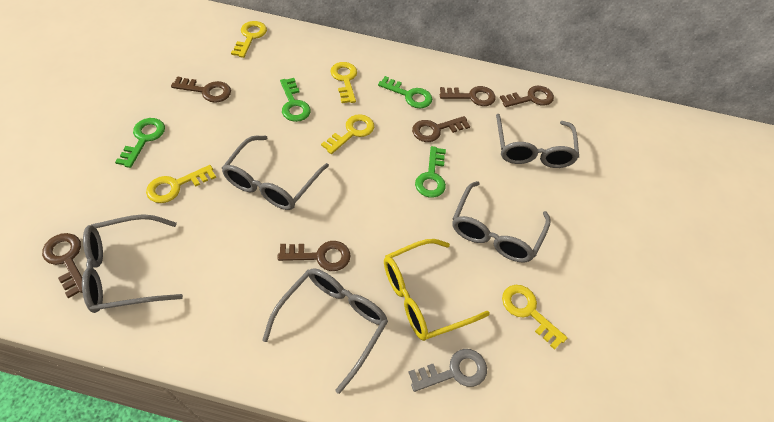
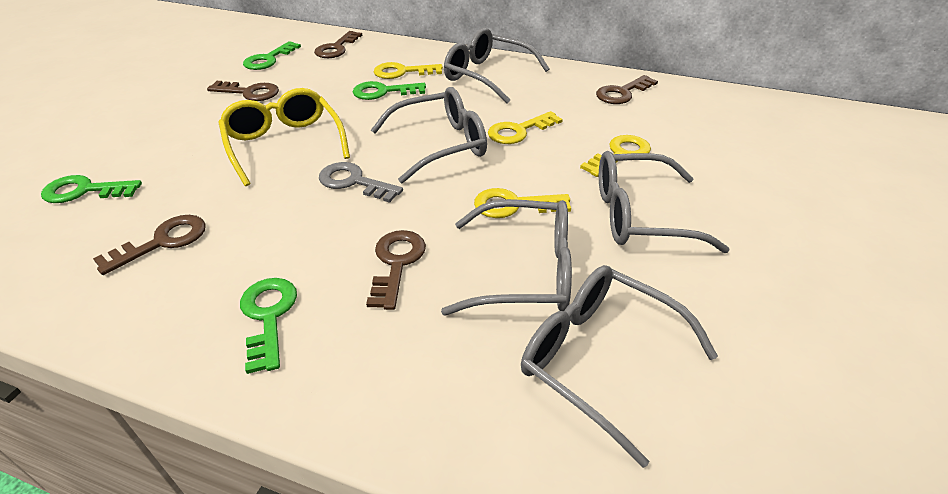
brown key: [42,233,82,298] [171,76,231,103] [277,241,351,271] [412,116,470,142] [440,86,496,106] [500,86,554,107] = 6 -> [93,215,206,275] [207,81,279,101] [314,31,362,58] [366,230,426,310] [596,75,658,104] = 5
yellow key: [146,165,216,203] [231,21,267,58] [321,114,374,154] [330,62,357,103] [502,285,567,350] = 5 -> [374,62,443,79] [474,188,571,218] [488,111,563,144] [580,135,651,177] = 4

